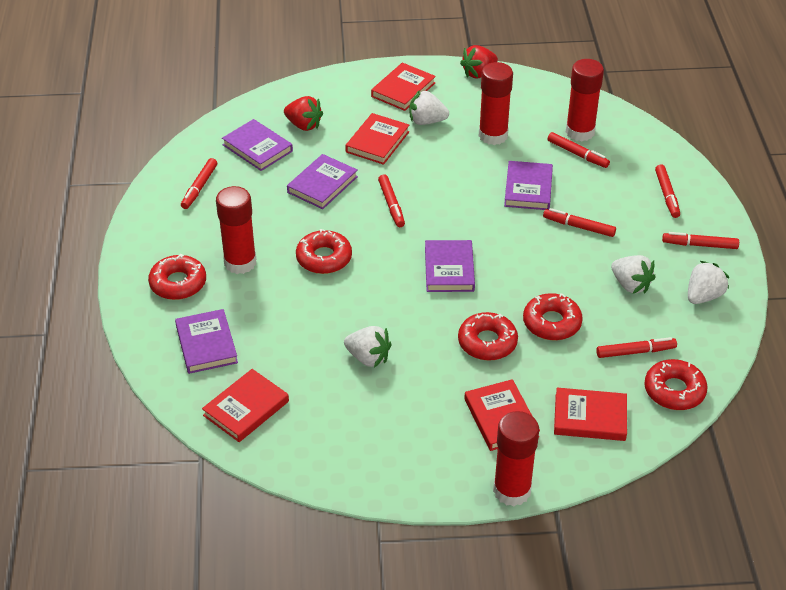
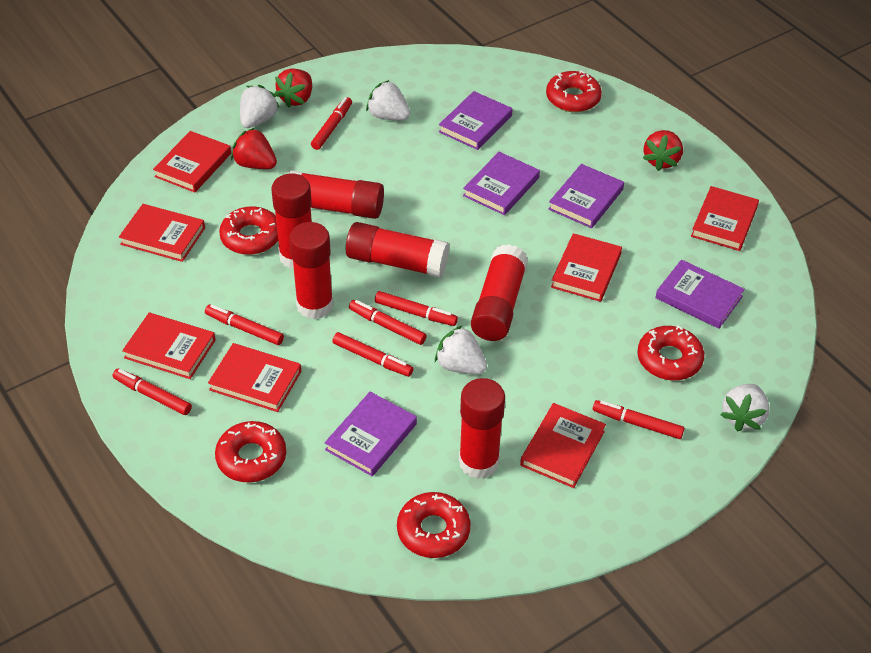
red book: [202,369,289,442] [345,113,410,165] [371,63,436,111] [464,379,540,451] [554,388,627,441] = 5 -> [119,204,205,262] [122,312,216,379] [153,131,231,192] [208,343,301,412] [520,403,606,488] [551,233,622,302] [691,186,759,251] = 7
red glue stick: [216,186,256,274] [479,62,513,145] [493,411,539,506] [566,59,604,141] = 4 -> [271,174,312,269] [288,171,384,219] [289,222,334,319] [346,222,449,278] [459,378,505,479] [471,244,528,341] = 6
red strawberry: [284,96,323,131] [460,45,498,78] = 2 -> [231,128,277,169] [275,68,312,108] [643,130,683,171] = 3

